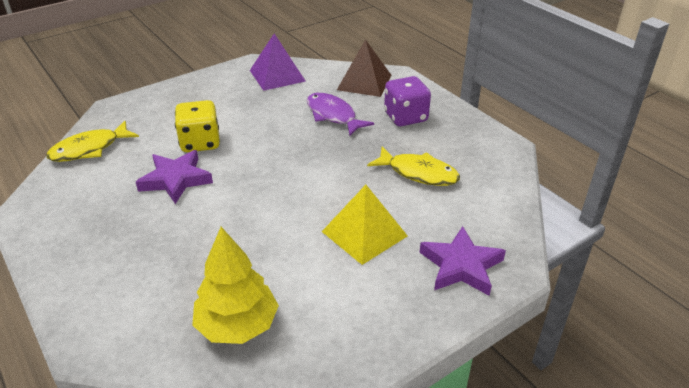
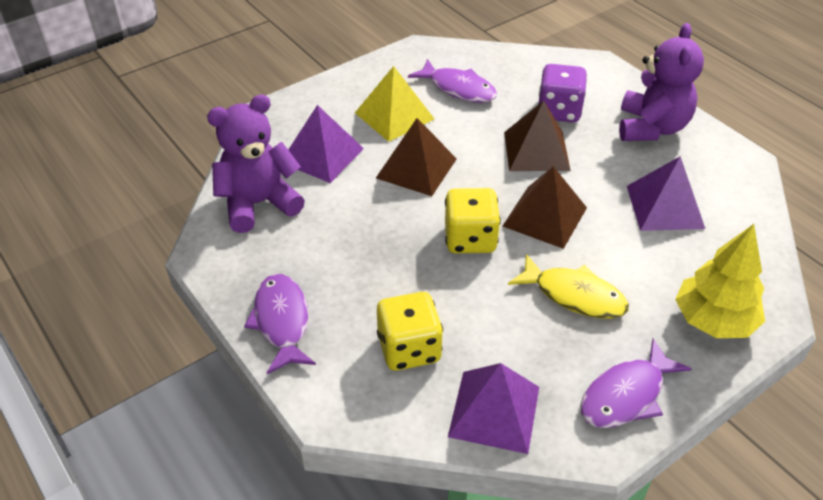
brown pyramid: [337,39,391,97] = 1 -> [376,118,457,196] [503,166,587,249] [504,101,571,171] = 3
purple fish: [307,93,374,136] = 1 -> [244,274,316,374] [408,59,497,103] [580,338,692,428] = 3
purple pyramid: [250,34,306,91] = 1 -> [288,105,364,183] [448,363,539,454] [627,156,705,231] = 3
purple star: [136,150,213,204] [419,226,506,296] = 2 -> none = 0
purple teddy bear: none = 0 -> [207,94,305,233] [619,23,704,141] = 2
yellow dice: [175,100,220,152] = 1 -> [377,292,443,371] [445,188,501,254] = 2
yellow fish: [46,121,139,162] [367,147,460,186] = 2 -> [508,254,629,318] = 1

